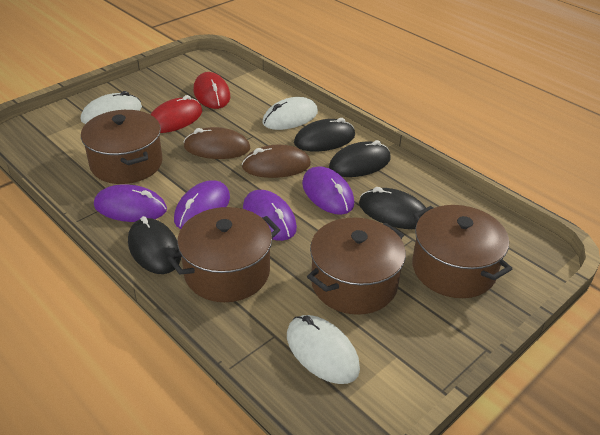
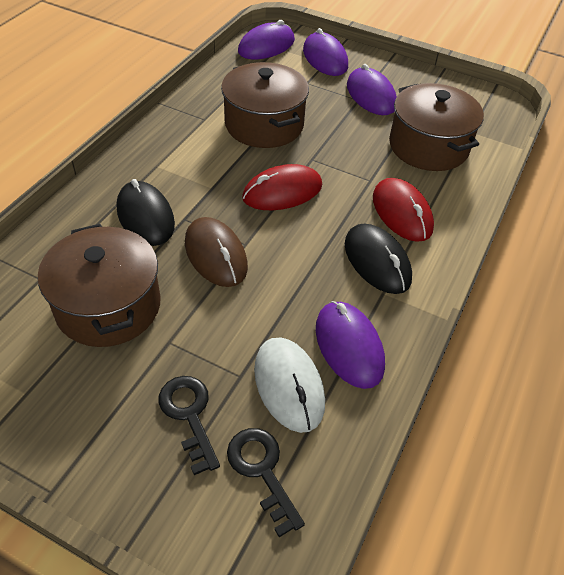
black key: none = 0 -> [159,376,220,475] [227,428,305,537] = 2
black mouse: [128,216,181,274] [294,118,355,152] [329,140,391,177] [359,187,426,229] = 4 -> [117,179,175,246] [345,223,412,294] = 2
brown mouse: [184,127,250,159] [242,145,311,178] = 2 -> [185,217,248,287] = 1
brown pot: [81,110,163,184] [168,207,280,302] [307,218,406,315] [412,205,512,298] = 4 -> [38,224,161,347] [221,62,309,148] [389,83,484,171] = 3
white mouse: [81,91,142,124] [262,97,318,130] [287,315,360,384] = 3 -> [254,338,325,433] = 1

